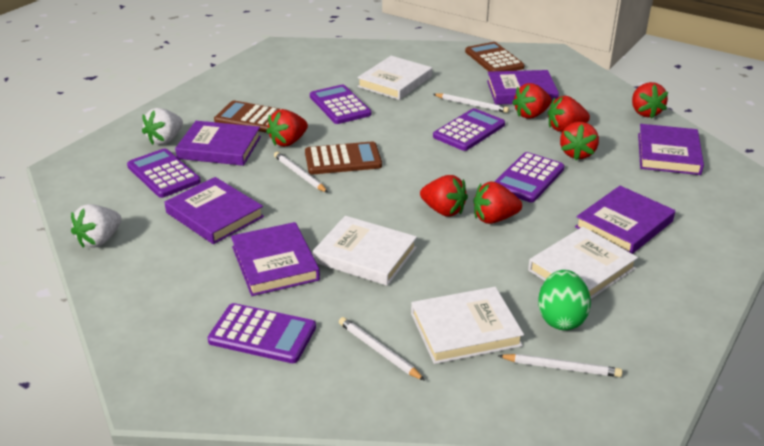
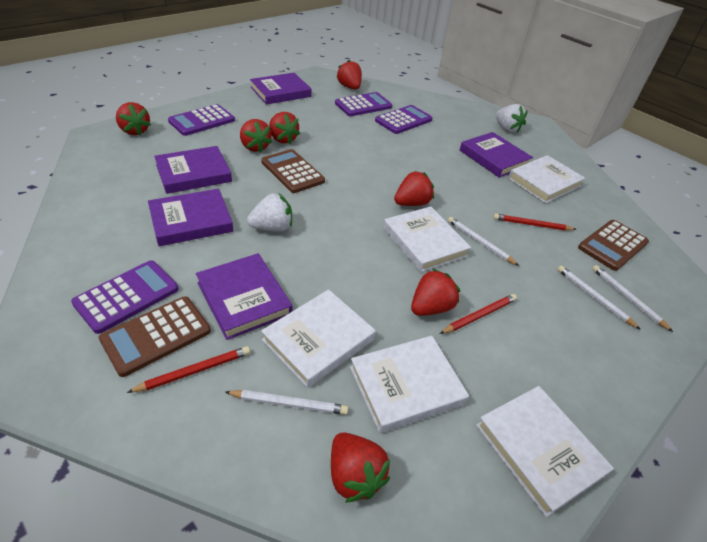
green egg: [538,270,591,330] = 1 -> none = 0
purple book: [165,177,264,244] [175,121,261,166] [231,222,320,296] [487,70,559,105] [575,186,675,254] [638,124,704,175] = 6 -> [148,189,233,246] [154,146,232,194] [196,253,292,340] [250,73,312,105] [460,132,533,178] = 5
purple calculator: [127,148,201,198] [207,303,316,363] [310,85,371,124] [433,108,505,151] [494,152,565,202] = 5 -> [71,261,179,334] [168,104,235,136] [335,92,392,116] [375,105,433,134] = 4
red pencil: none = 0 -> [127,346,250,393] [439,294,517,334] [493,214,577,231] = 3
white book: [313,216,417,286] [357,56,432,100] [411,287,524,364] [528,227,638,299] = 4 -> [261,289,376,388] [350,336,469,433] [383,206,471,272] [476,386,614,517] [508,155,585,203] = 5

